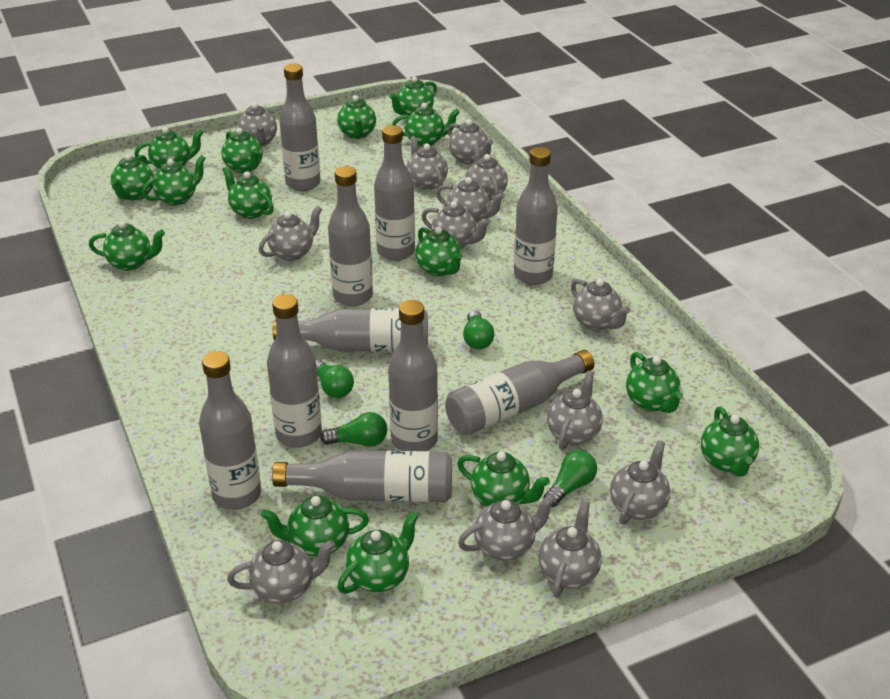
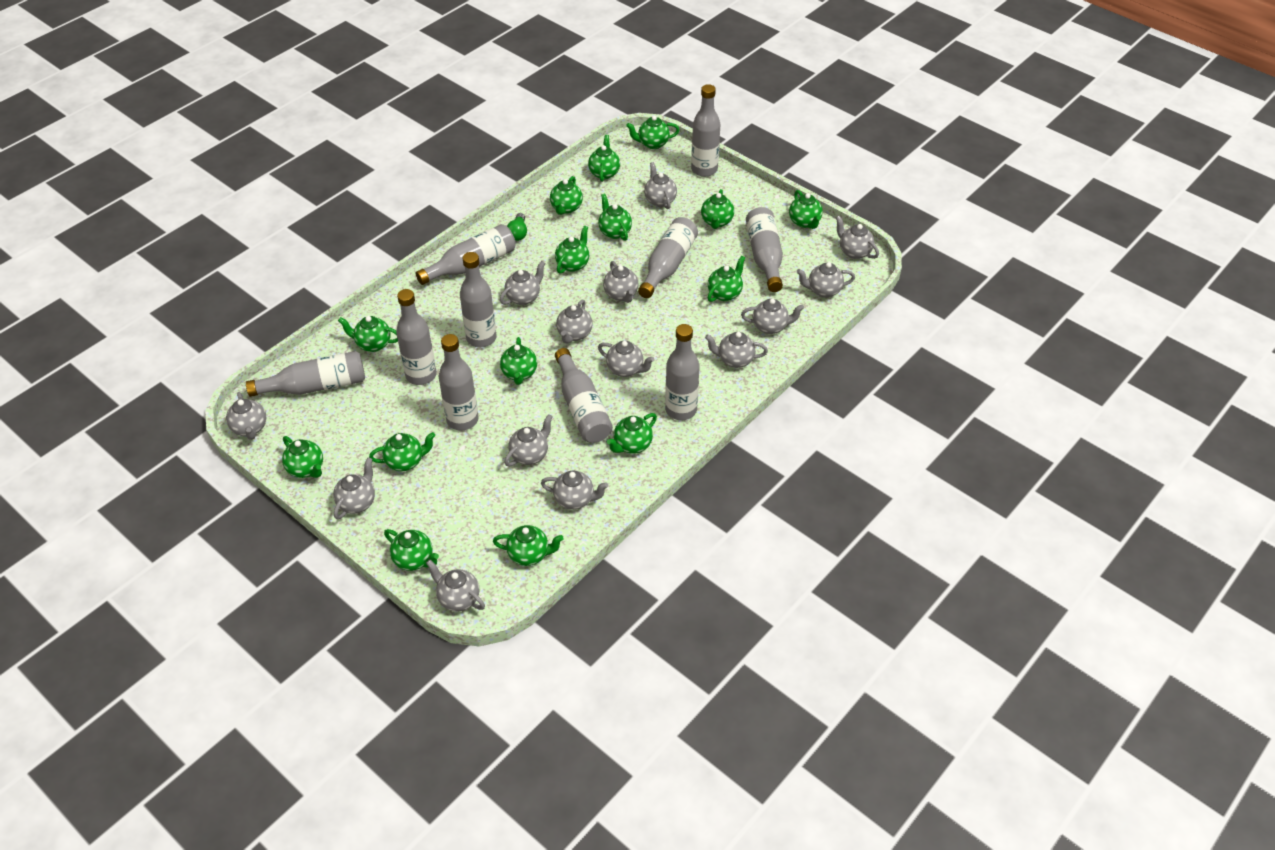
green light bulb: [316,360,354,398] [320,412,387,447] [463,310,495,349] [543,450,597,507] = 4 -> [507,213,527,241] = 1
grey teapot: [227,540,335,604] [237,103,277,146] [259,206,322,261] [406,136,448,190] [422,201,490,248] [436,177,505,223] [448,119,493,164] [458,494,556,561] [465,145,508,200] [538,501,602,598] [547,371,603,450] [571,279,630,331] [610,440,670,525] = 13 -> [226,392,266,440] [333,457,375,519] [426,560,485,611] [500,261,545,305] [504,414,553,466] [541,471,608,510] [556,299,592,344] [598,341,655,377] [603,261,638,303] [644,162,677,209] [705,332,768,368] [741,298,804,334] [797,262,855,298] [836,216,879,259] = 14

